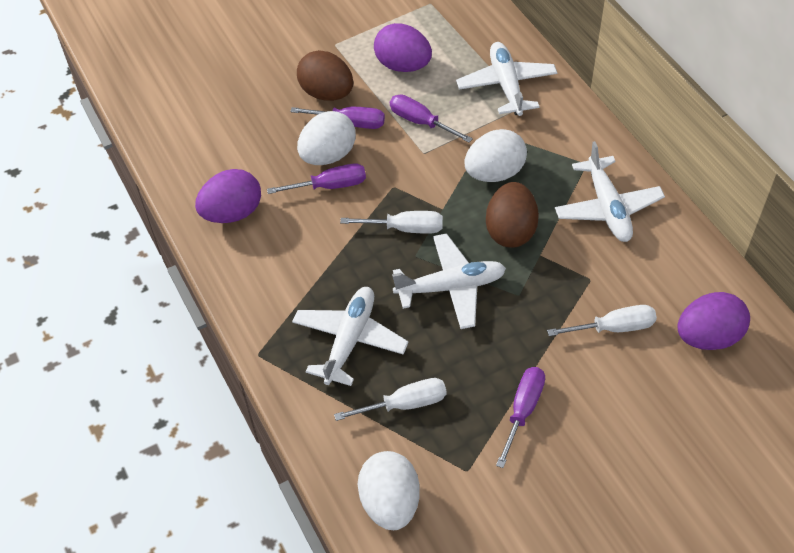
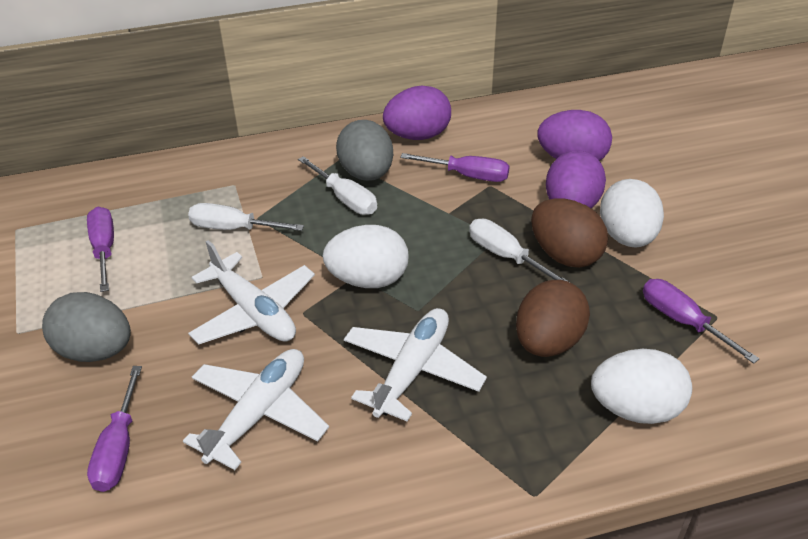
grey egg: none = 0 -> [42,292,131,362] [336,120,393,181] = 2
white plane: [292,287,409,386] [392,233,506,329] [456,42,557,116] [555,141,665,242] = 4 -> [183,349,329,470] [188,240,315,345] [344,308,487,422] = 3

